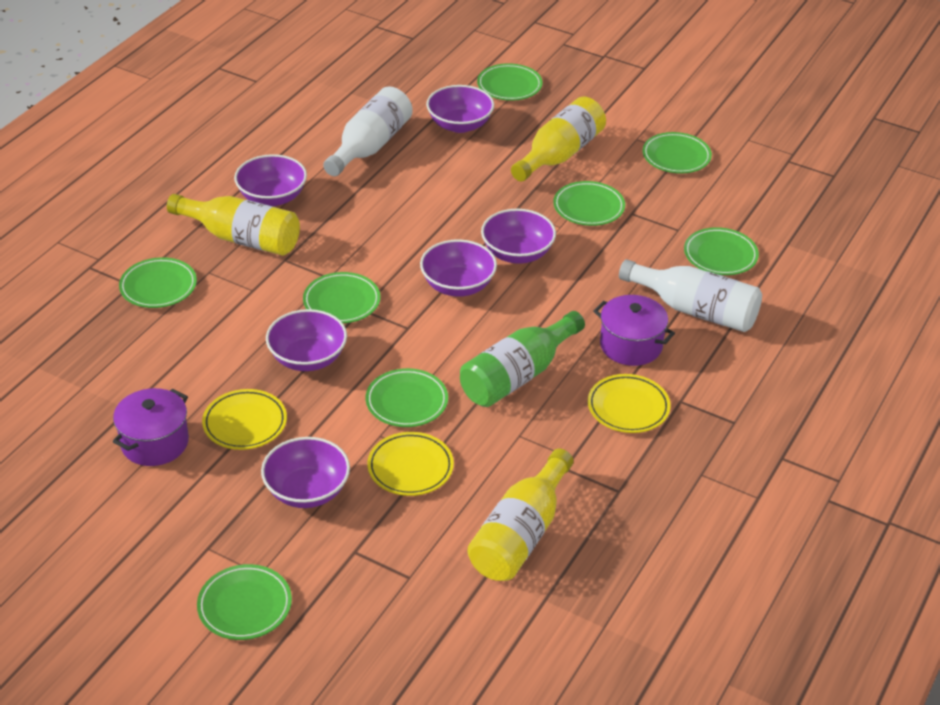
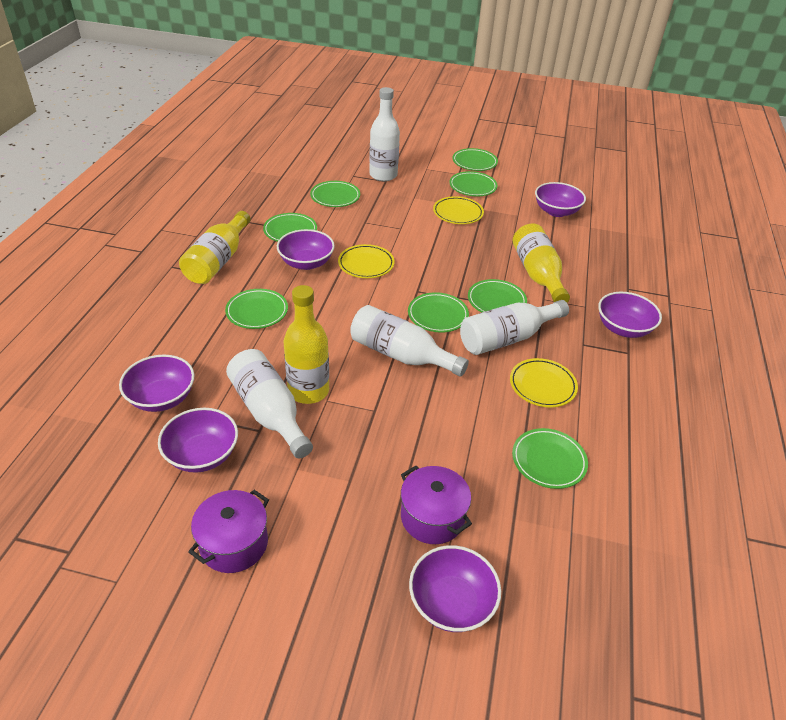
green bottle: [460,311,585,407] = 1 -> none = 0
white bottle: [323,87,413,176] [619,259,762,332] = 2 -> [226,349,313,458] [350,305,469,377] [369,87,400,181] [460,300,569,355] = 4

